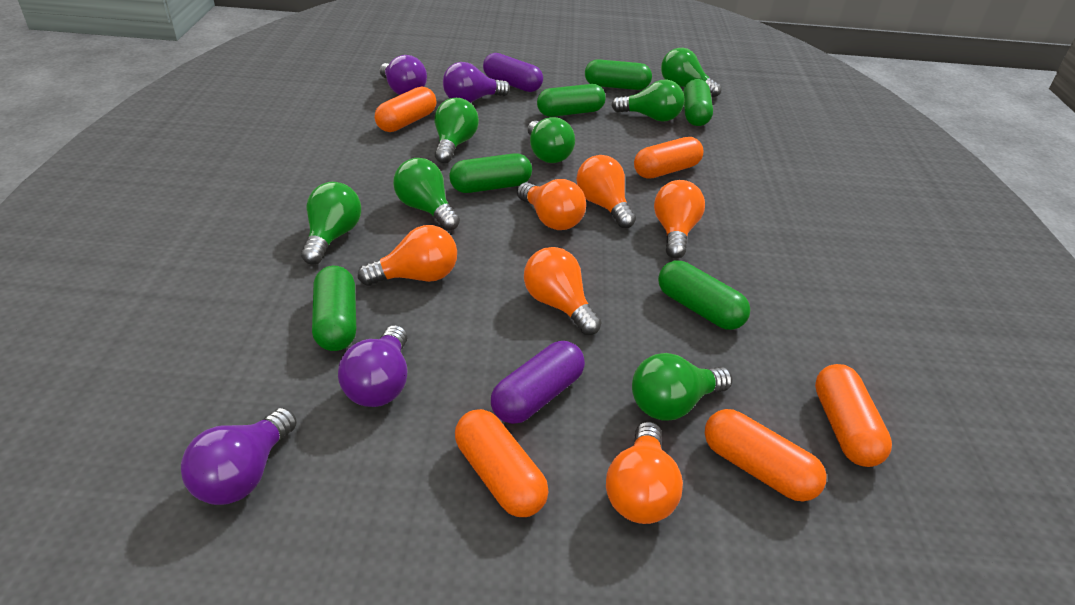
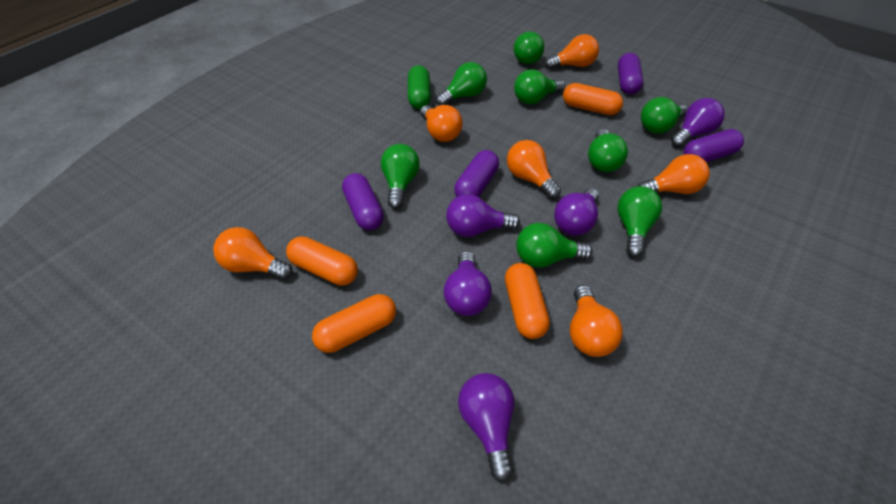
green capsule: [312,266,356,351] [449,153,532,193] [537,84,606,117] [585,59,652,90] [658,261,750,330] [683,79,713,126] = 6 -> [408,65,431,109] = 1
green light bulb: [301,182,361,265] [393,158,460,231] [435,98,479,163] [527,117,575,163] [611,80,684,122] [632,353,732,421] [661,48,721,97] = 7 -> [381,144,420,209] [436,62,487,105] [514,32,544,64] [514,69,565,104] [516,223,593,268] [588,129,628,172] [617,186,662,257] [641,97,687,134] = 8
orange capsule: [375,86,436,132] [455,409,549,517] [634,137,704,179] [705,409,826,501] [815,364,892,467] = 5 -> [286,236,358,286] [312,294,396,353] [505,263,550,339] [563,83,623,115] = 4
purple capsule: [483,53,543,92] [491,341,585,424] = 2 -> [342,173,384,230] [454,150,499,197] [618,53,643,94] [684,129,744,162] = 4
purple light bulb: [181,408,297,505] [338,325,408,407] [379,55,427,95] [443,62,510,103] = 4 -> [444,251,492,316] [446,194,520,237] [458,373,515,482] [554,188,599,236] [671,98,725,147] = 5

